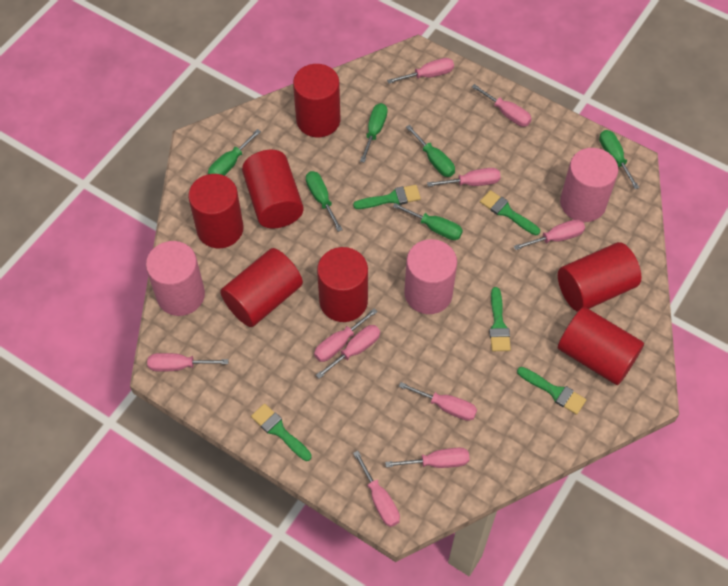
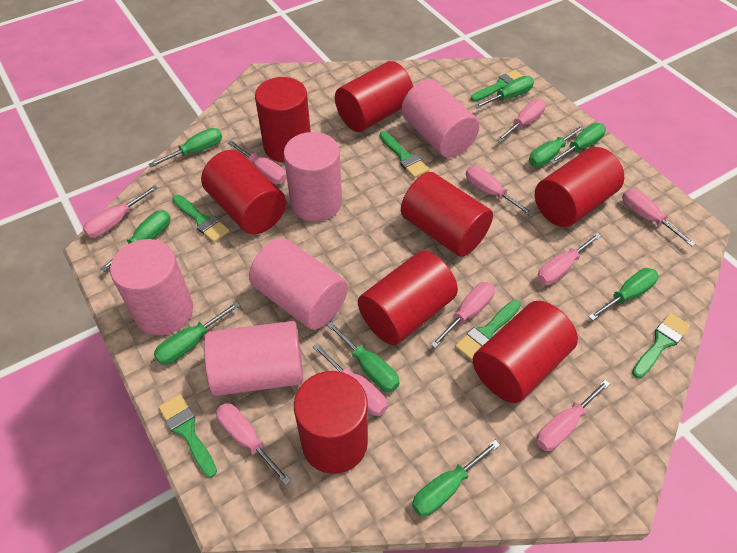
green brush: [251,403,312,461] [353,185,421,209] [480,190,540,236] [489,287,511,351] [517,367,586,415] = 5 -> [159,394,217,478] [172,195,229,242] [380,131,429,178] [455,300,521,361] [471,70,523,102] [632,313,690,378] = 6
green screwdriver: [208,129,261,176] [306,171,343,232] [360,103,388,163] [393,203,463,240] [406,125,455,177] [599,130,640,189] = 6 -> [100,210,171,272] [148,128,222,167] [154,302,240,365] [327,321,399,392] [412,440,500,516] [474,76,534,109] [529,126,585,167] [549,123,606,164] [588,268,659,321] = 9
pink cylinder: [146,241,205,316] [404,239,457,314] [560,148,618,222] = 3 -> [110,239,193,335] [204,321,303,396] [249,238,348,330] [283,132,342,222] [402,79,480,158] = 5
red cylinder: [188,174,243,248] [220,248,303,327] [242,150,304,228] [293,64,340,137] [317,247,368,322] [558,242,641,312] [558,307,644,385] = 7 -> [201,150,286,234] [255,77,311,163] [294,371,368,474] [335,61,413,132] [358,250,458,345] [401,172,493,257] [473,301,578,403] [535,147,624,227] = 8

